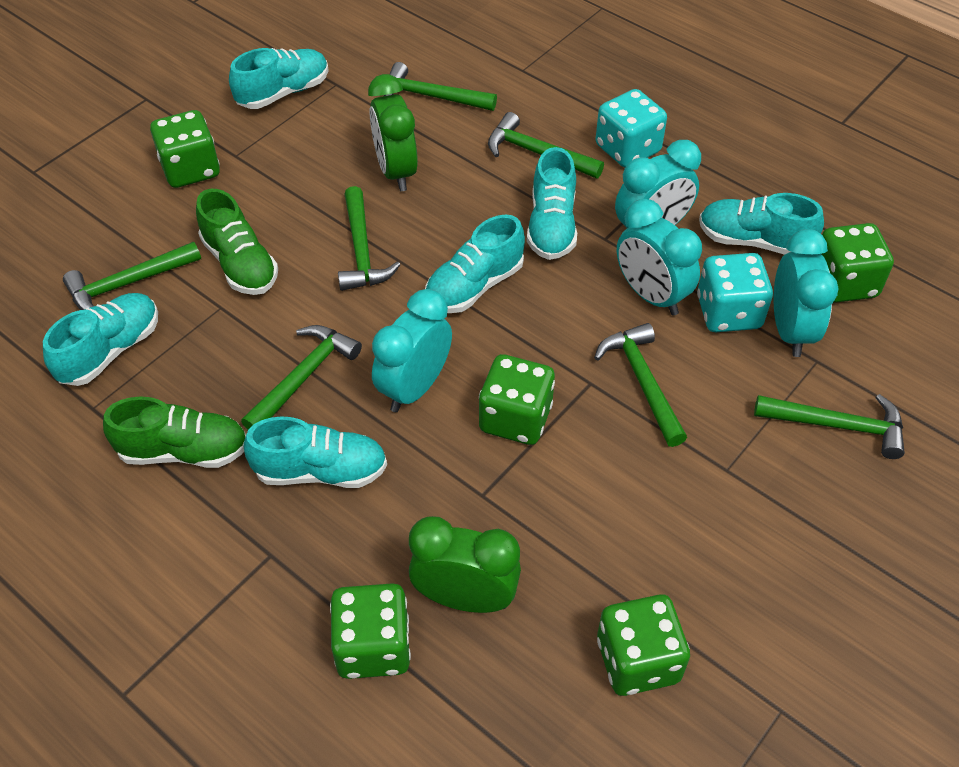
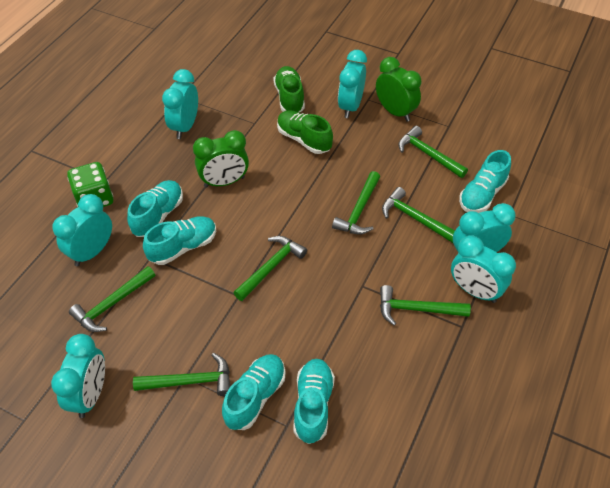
green dice: [150,110,220,188] [330,583,411,679] [479,354,555,445] [597,594,690,696] [821,223,894,303] = 5 -> [67,162,113,207] = 1
turquoise clock: [372,289,452,412] [615,140,701,228] [617,199,702,316] [774,229,838,357] = 4 -> [51,334,105,418] [52,194,112,266] [162,69,198,139] [338,50,367,118] [451,235,516,303] [453,203,516,253] = 6
turquoise dice: [596,89,667,167] [697,253,773,332] = 2 -> none = 0
turquoise shoe: [43,293,158,386] [229,48,329,109] [244,416,387,488] [425,215,525,313] [527,147,577,260] [699,193,824,255] = 6 -> [127,180,183,237] [143,216,216,265] [222,354,285,430] [293,359,335,444] [459,150,511,213] = 5

